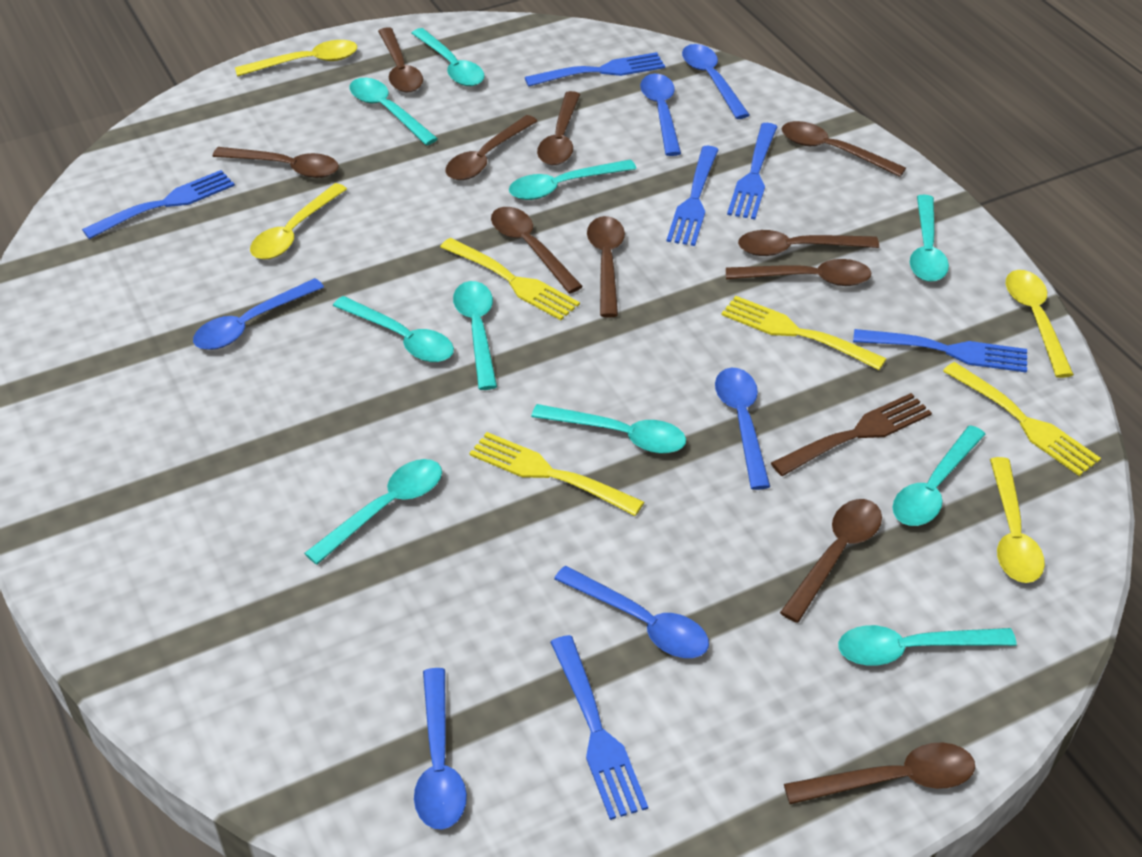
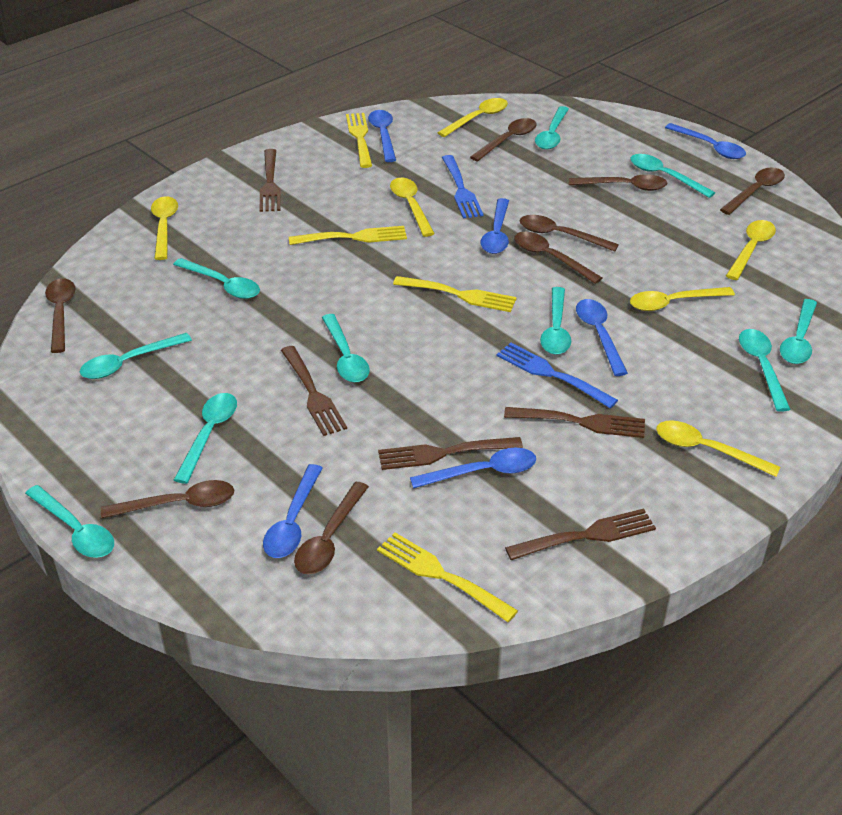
blue fork: [82,170,235,239] [525,52,665,87] [550,635,648,820] [667,146,719,246] [727,123,777,219] [853,329,1027,373] = 6 -> [442,155,483,218] [496,343,618,408] = 2
brown fork: [771,393,932,476] = 1 -> [260,149,281,212] [281,346,347,436] [378,437,523,470] [504,407,645,438] [505,509,656,560] = 5
brown spoon: [213,147,339,178] [378,27,423,92] [445,115,537,180] [491,207,583,294] [537,91,580,165] [587,216,625,317] [726,259,871,286] [738,230,879,256] [780,499,882,623] [782,121,906,177] [784,742,975,804] = 11 -> [45,278,76,353] [101,480,234,519] [294,482,369,574] [470,118,537,162] [514,232,602,284] [520,215,619,252] [569,174,667,191] [720,168,785,215] = 8
yellow spoon: [235,40,357,77] [250,183,347,260] [990,457,1045,583] [1006,270,1074,378] = 4 -> [151,196,178,260] [390,178,435,237] [438,98,508,137] [630,287,735,311] [656,420,780,477] [726,220,776,280] = 6

